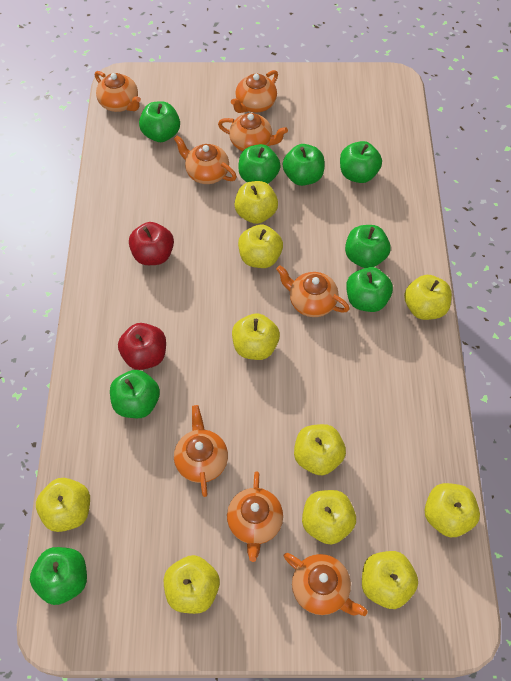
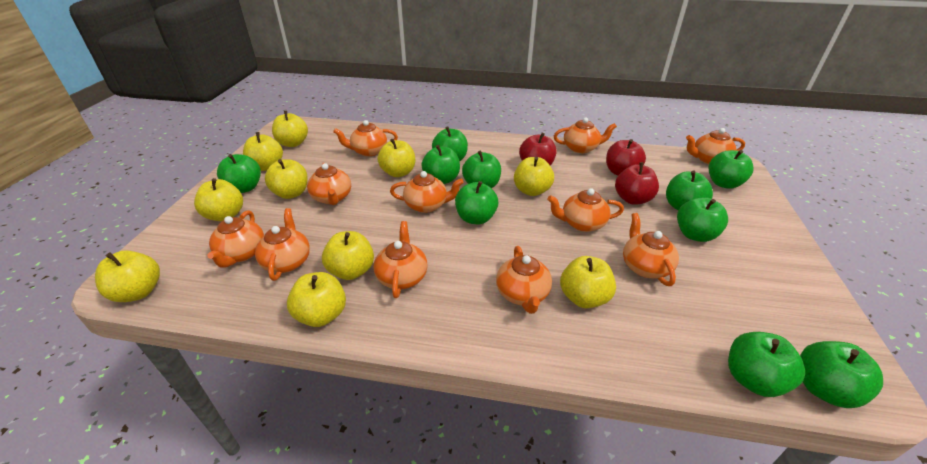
green apple: [30,547,87,605] [110,370,160,418] [139,101,180,142] [238,144,281,184] [283,144,325,186] [340,141,382,183] [345,225,390,268] [346,267,393,312] = 8 -> [217,154,261,193] [422,145,460,184] [432,126,468,161] [455,181,498,224] [462,151,501,188] [666,171,713,210] [677,197,728,242] [708,150,754,189] [728,332,805,397] [800,341,883,408] = 10
orange teapot: [95,71,141,112] [174,135,237,184] [174,405,228,497] [218,113,288,151] [227,472,283,562] [231,70,278,113] [276,265,350,317] [284,553,368,616] = 8 -> [207,210,264,267] [255,208,310,281] [307,163,351,205] [333,120,398,156] [374,221,427,298] [390,171,464,213] [496,246,552,314] [547,188,624,232] [554,117,617,153] [623,213,679,286] [686,128,745,164] = 11
red apple: [118,323,166,370] [129,222,174,265] = 2 -> [519,133,557,166] [606,139,646,175] [615,162,659,205] = 3

